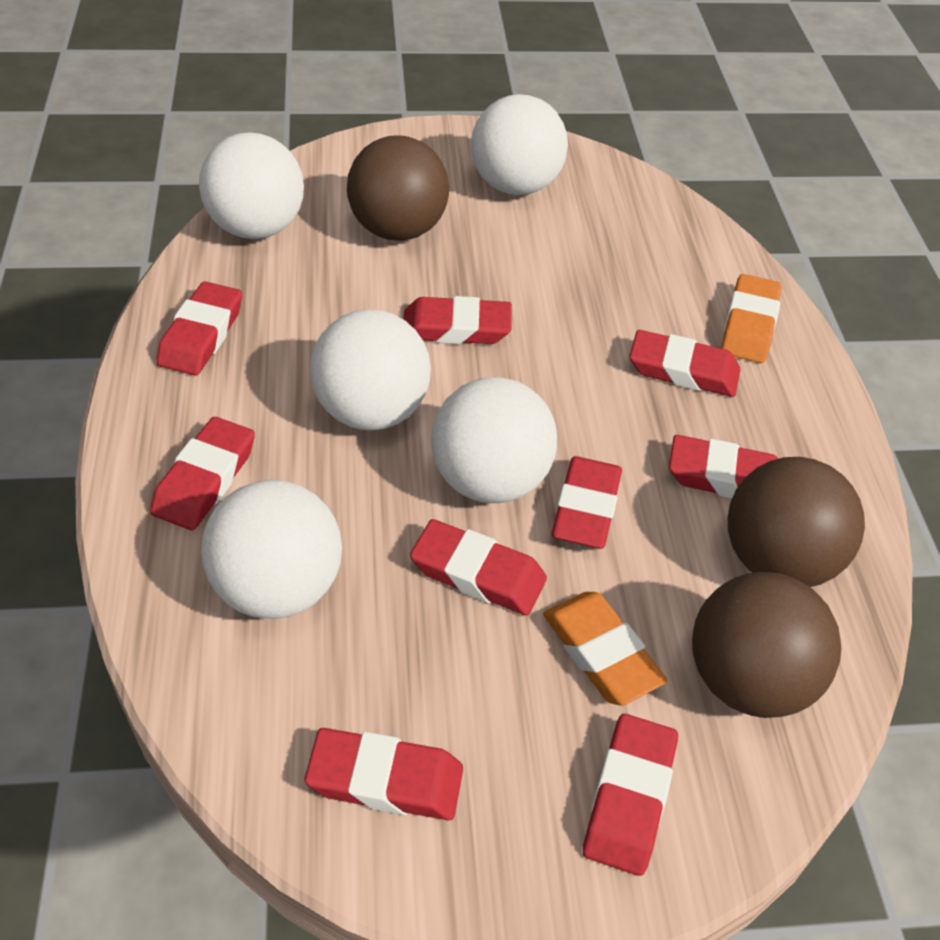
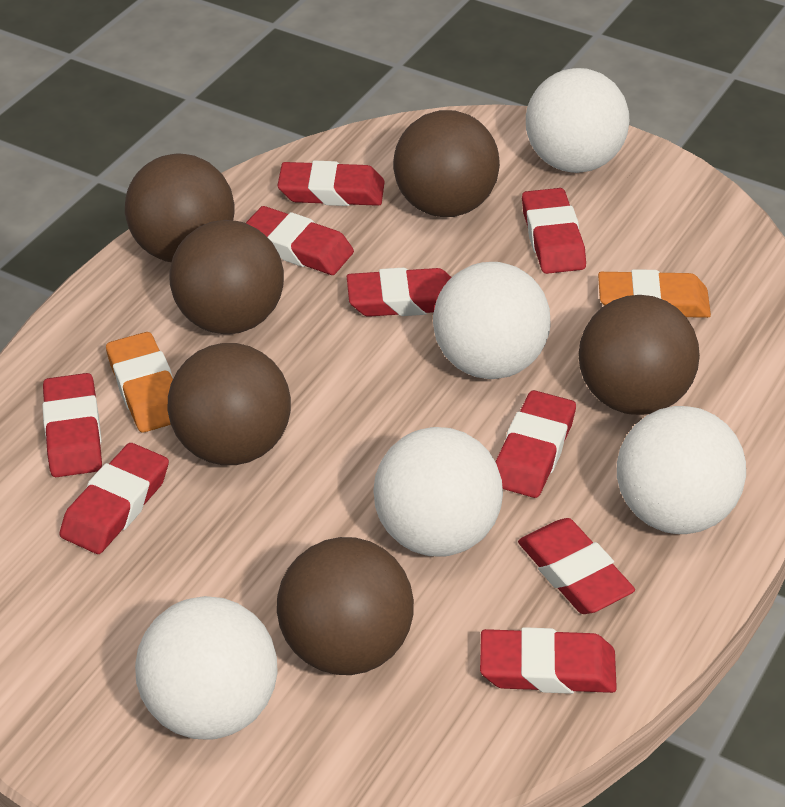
brown ball: [347,136,449,241] [692,572,841,718] [727,457,865,587] = 3 -> [125,153,235,262] [168,343,291,465] [169,220,284,334] [277,537,414,675] [393,110,500,217] [578,295,700,415] = 6

